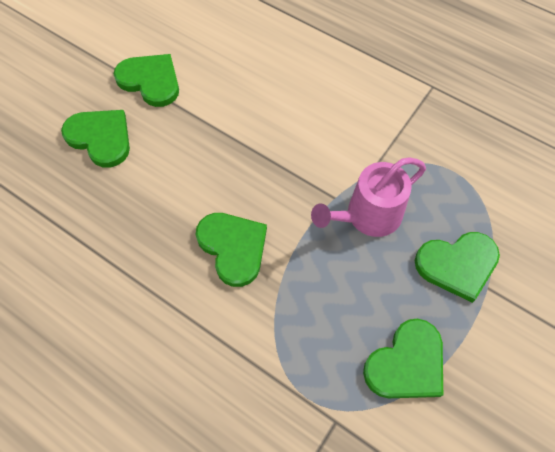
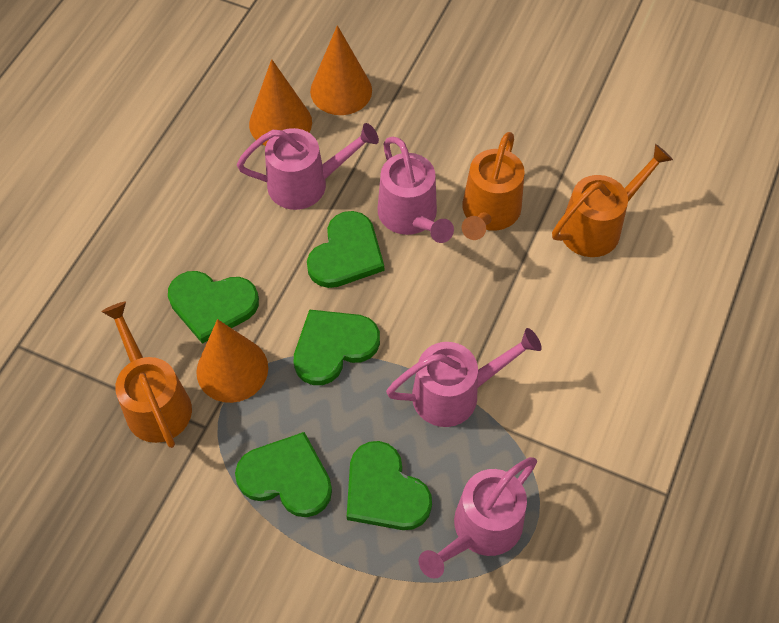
orange cone: none = 0 -> [196,319,268,403] [249,59,312,146] [310,25,372,115] = 3
orange watering can: none = 0 -> [101,302,192,448] [462,132,525,240] [552,144,673,257] = 3
pink watering can: [311,157,426,237] = 1 -> [237,123,379,210] [377,137,454,243] [386,328,542,427] [419,457,537,579] = 4

